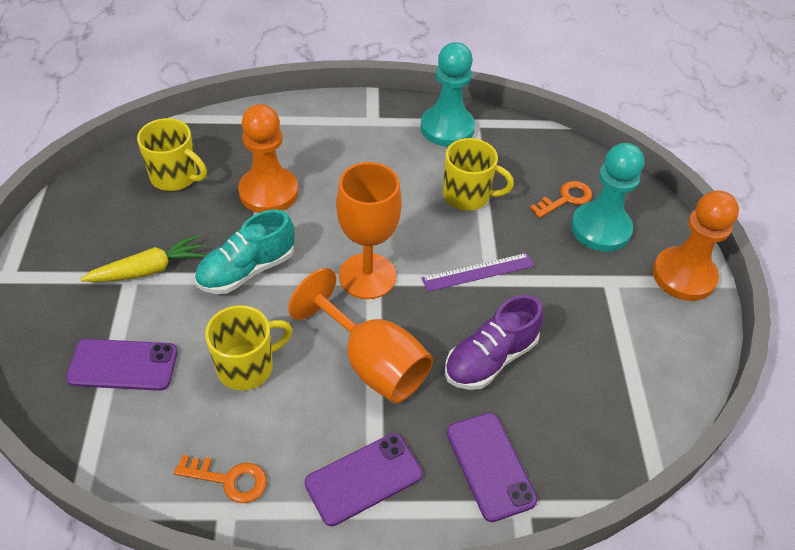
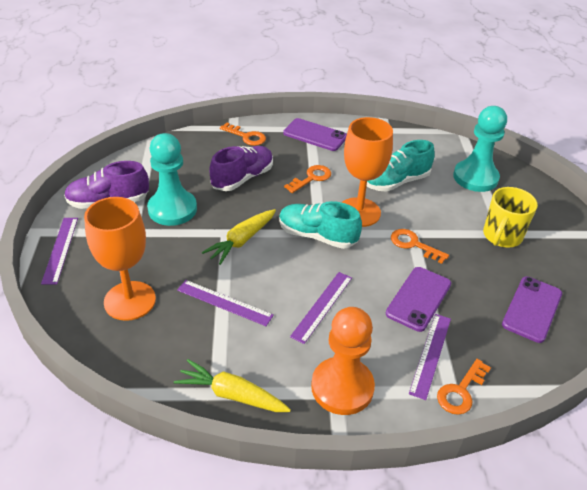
orange key: [174,455,267,503] [530,181,592,218] = 2 -> [220,122,266,146] [284,165,331,193] [391,229,449,264] [437,359,491,415] = 4
orange pawn: [238,104,298,213] [653,190,739,301] = 2 -> [311,307,375,415] = 1
purple ruler: [421,253,534,292] = 1 -> [41,218,78,285] [177,280,274,326] [290,272,352,344] [409,314,451,400] = 4
purple shoe: [445,294,543,390] = 1 -> [64,161,149,209] [209,146,273,191] = 2
turquoise shoe: [195,209,295,294] = 1 -> [279,201,362,249] [367,140,435,192] = 2
yellow carrot: [80,234,206,282] = 1 -> [174,359,291,412] [202,209,276,265] = 2
yellow mug: [137,118,207,191] [205,305,293,390] [443,138,514,211] = 3 -> [483,187,538,248] = 1

